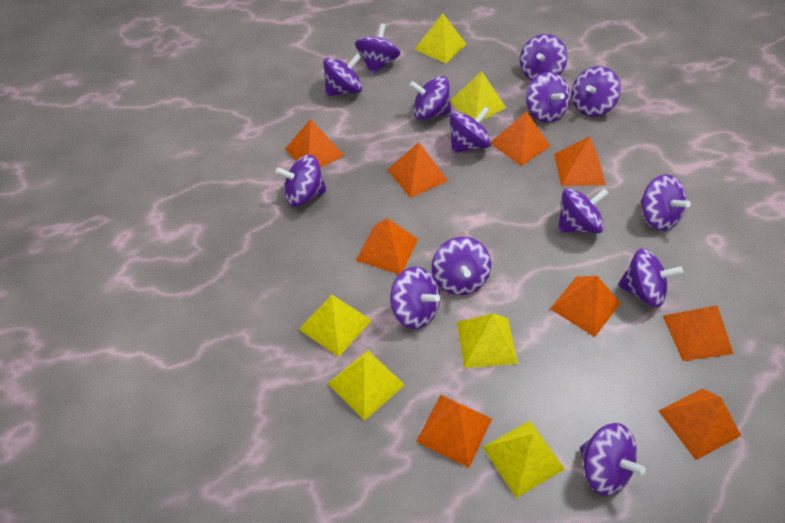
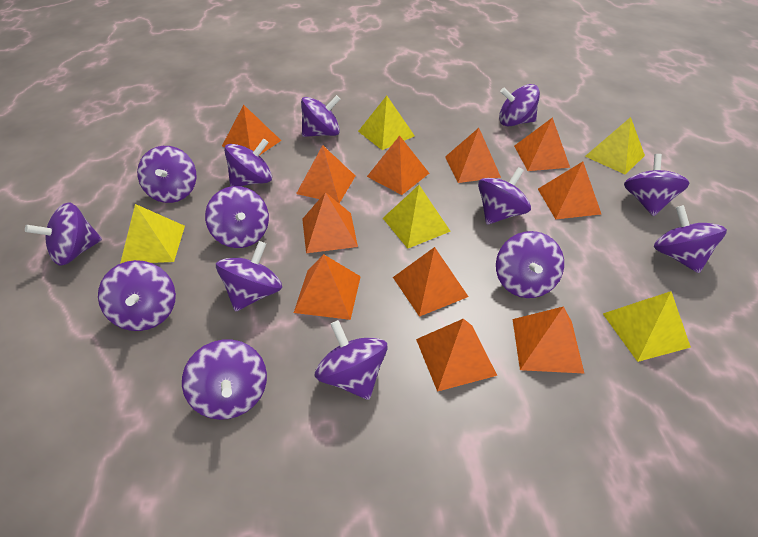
orange pyramid: [285,119,344,168] [356,218,418,274] [387,142,448,198] [416,395,492,468] [491,111,550,166] [550,276,621,337] [554,136,606,186] [659,388,741,460] [663,305,734,361] = 9 -> [222,105,281,155] [294,254,361,320] [296,145,355,203] [302,192,358,253] [367,135,429,195] [393,247,468,317] [416,319,498,392] [445,128,501,183] [513,306,585,374] [514,117,570,171] [538,162,601,219] = 11
yellow pyramid: [299,295,372,357] [327,350,405,421] [414,13,466,63] [450,71,506,120] [457,314,518,368] [483,421,565,498] = 6 -> [120,204,185,264] [358,96,415,150] [383,185,451,248] [585,117,645,174] [603,291,691,362] = 5

